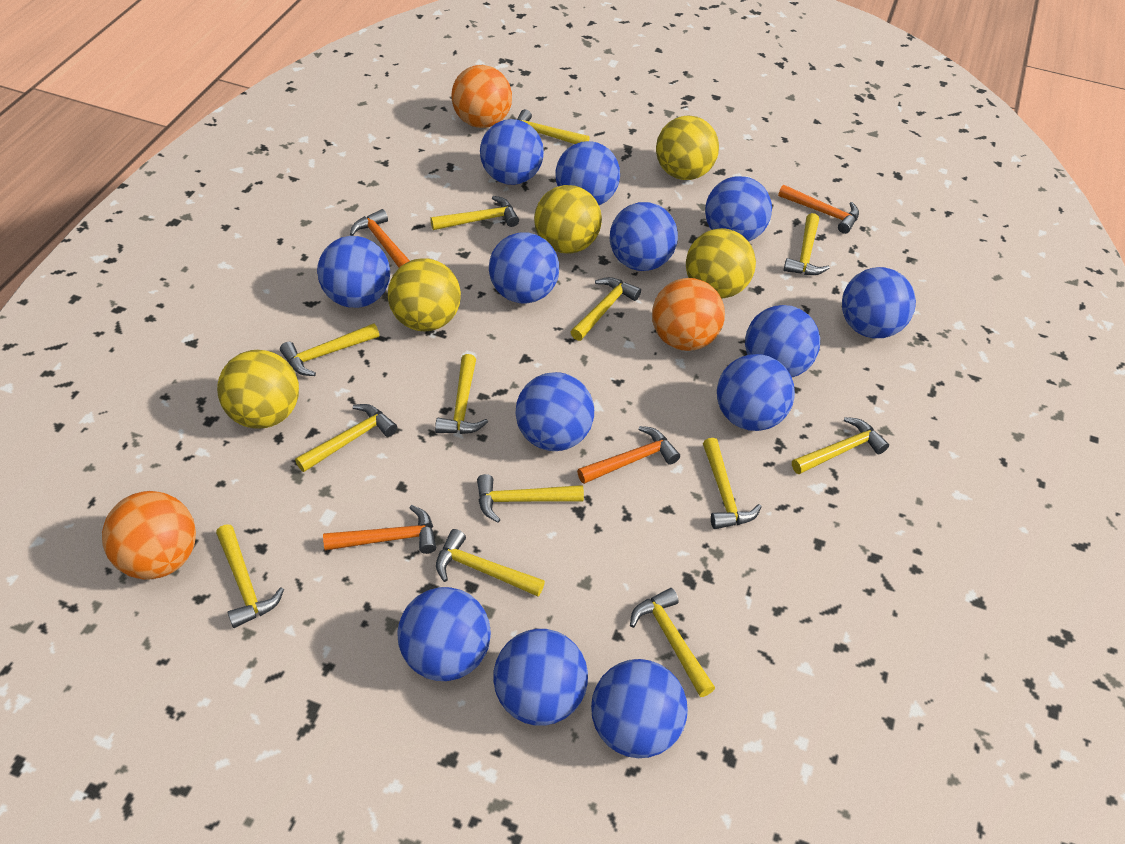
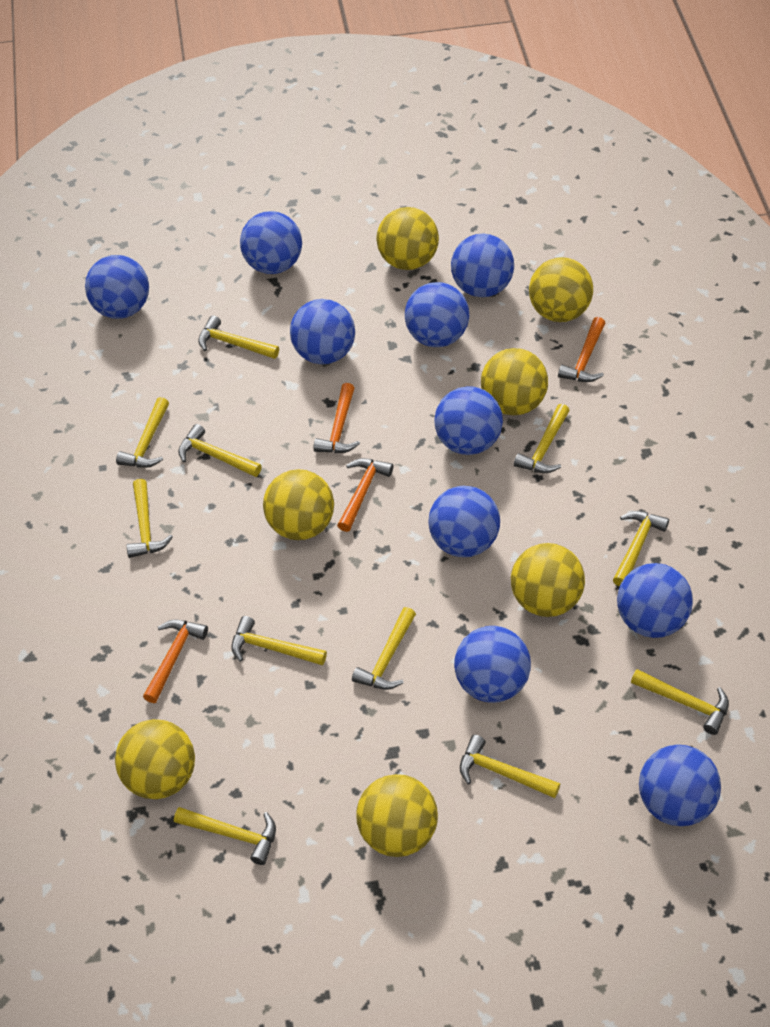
blue ball: [317,236,390,308] [397,587,491,681] [480,119,544,185] [489,233,559,304] [493,629,588,726] [515,372,594,451] [555,141,620,205] [591,659,688,758] [610,202,678,271] [705,176,772,241] [717,354,795,431] [745,305,820,377] [842,267,916,338] = 13 -> [85,255,149,319] [240,211,302,274] [290,299,355,364] [405,282,469,347] [428,486,500,557] [434,386,503,455] [451,234,514,297] [454,626,531,703] [617,563,693,638] [639,744,721,826] = 10
orange ball: [102,491,196,580] [451,65,512,128] [652,278,725,351] = 3 -> none = 0
yellow ball: [217,350,299,429] [388,258,461,331] [534,185,602,253] [656,115,719,180] [686,228,756,298] = 5 -> [115,719,195,799] [263,469,334,540] [356,774,438,857] [376,207,439,270] [481,348,548,415] [511,543,585,617] [529,257,593,322] = 7
yellow hammer: [216,525,284,628] [280,323,379,376] [295,404,397,472] [430,196,519,230] [435,354,488,434] [436,529,545,597] [477,474,584,523] [517,109,589,144] [571,277,641,341] [630,588,715,697] [703,438,762,529] [784,213,830,275] [792,417,889,474] = 13 -> [116,397,169,468] [126,479,173,558] [174,807,276,865] [178,424,262,477] [198,315,279,359] [231,616,327,665] [352,607,416,690] [460,735,560,798] [514,404,570,473] [613,511,669,586] [631,669,729,735] = 11

